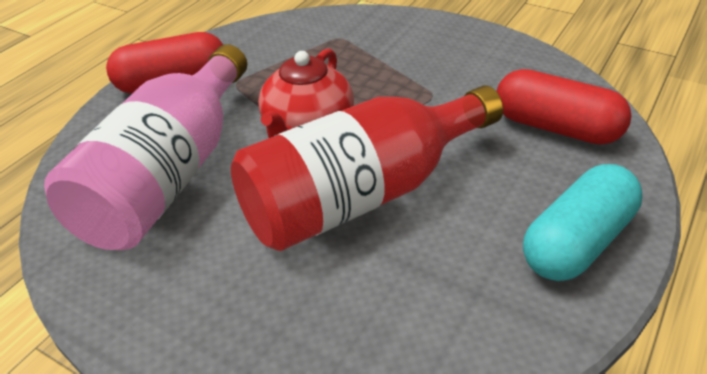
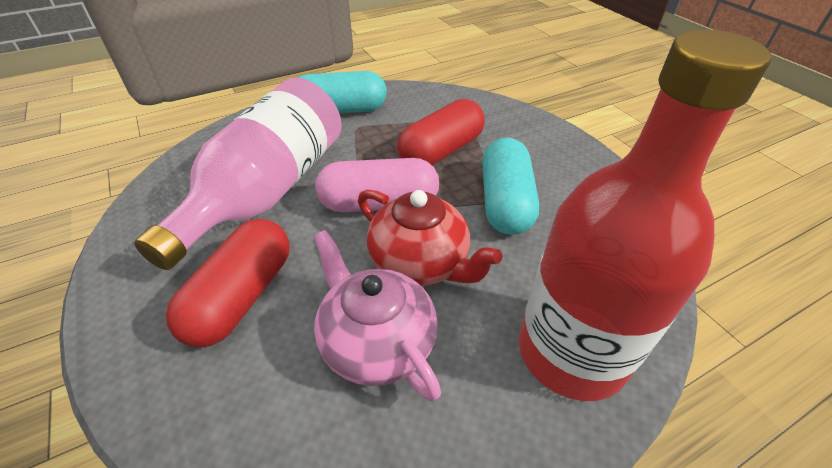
pink capsule: none = 0 -> [315,158,439,212] = 1
pink teapot: none = 0 -> [313,230,441,402] = 1
turquoise capsule: [523,164,642,281] = 1 -> [298,71,387,113] [482,137,539,235] = 2

